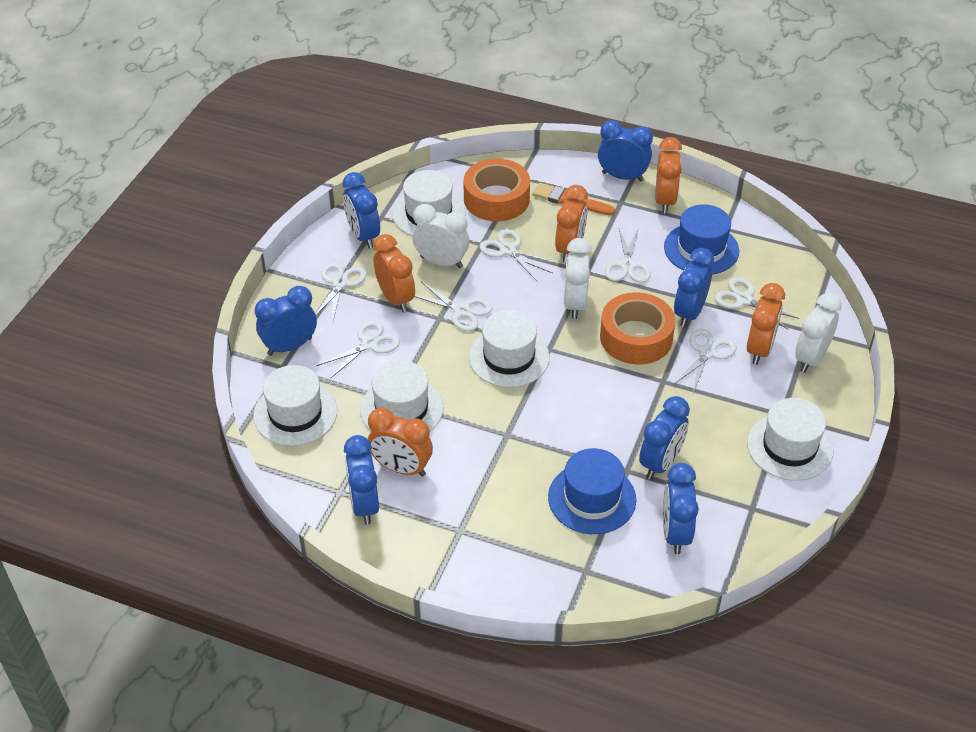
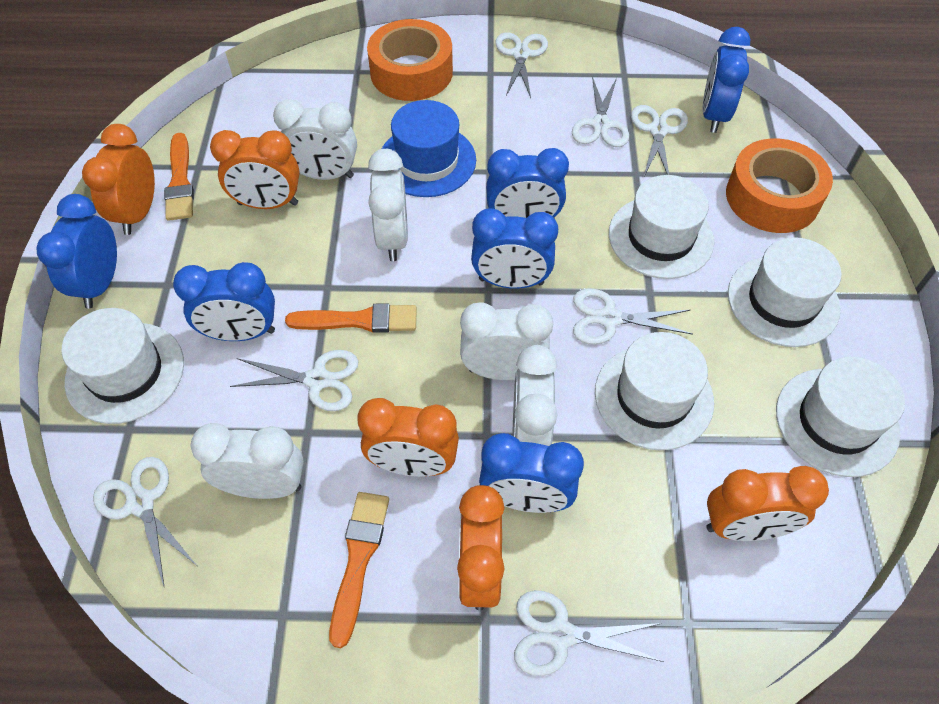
blue clock: [255,286,317,356] [343,172,380,249] [344,435,379,525] [598,120,653,182] [639,396,690,479] [663,463,699,554] [674,248,714,327] = 7 -> [36,194,117,309] [173,262,275,341] [471,208,558,289] [479,433,584,513] [486,148,569,219] [702,27,750,133] = 6
blue hat: [548,448,636,534] [664,204,739,275] = 2 -> [382,100,476,197] = 1
orange brush: [533,183,615,215] = 1 -> [164,133,194,221] [285,303,417,333] [329,492,389,648] = 3
white clock: [412,204,469,268] [564,238,591,319] [795,293,842,373] = 3 -> [190,423,304,499] [273,99,357,180] [368,149,408,261] [460,302,553,380] [512,345,557,446] = 5

